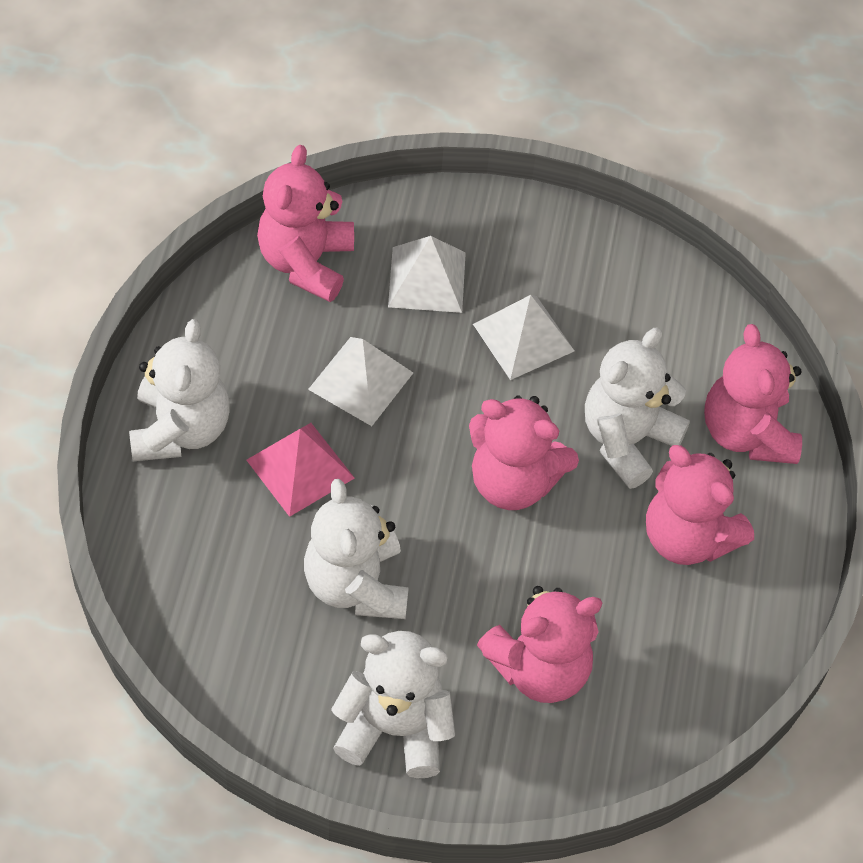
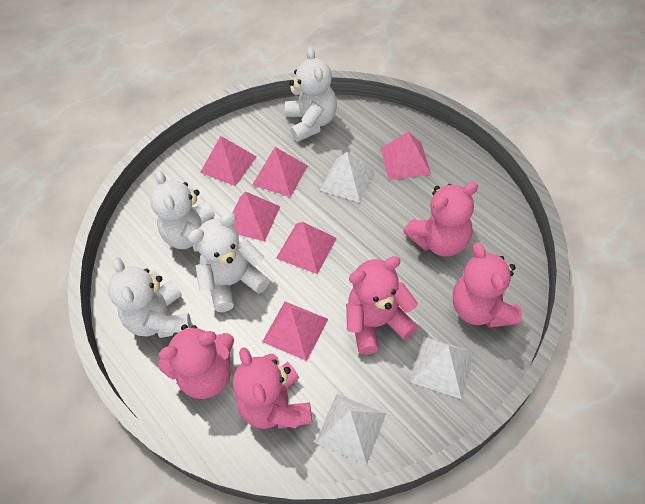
pink pyramid: [246,423,354,517] = 1 -> [200,136,257,186] [232,191,280,241] [252,147,308,197] [262,302,328,361] [276,222,337,274] [381,132,431,180] = 6

